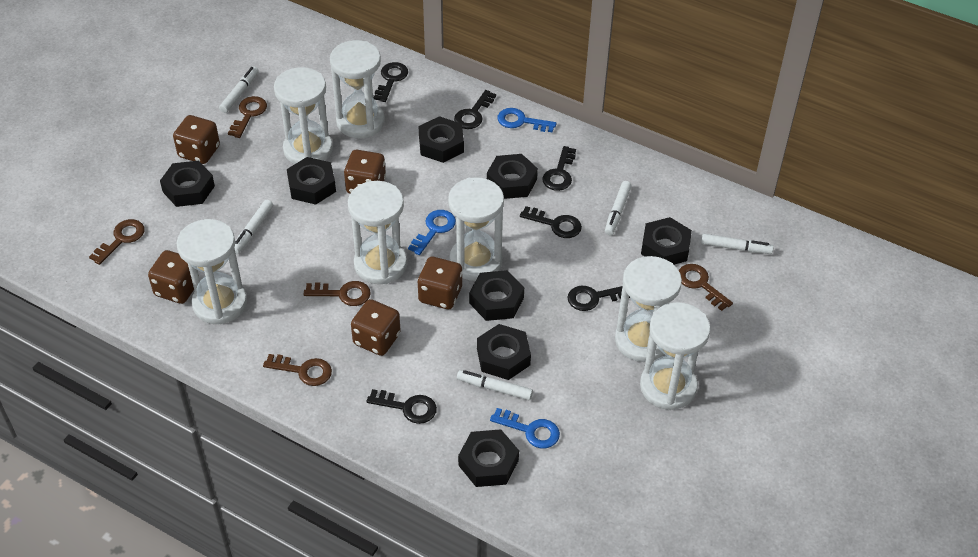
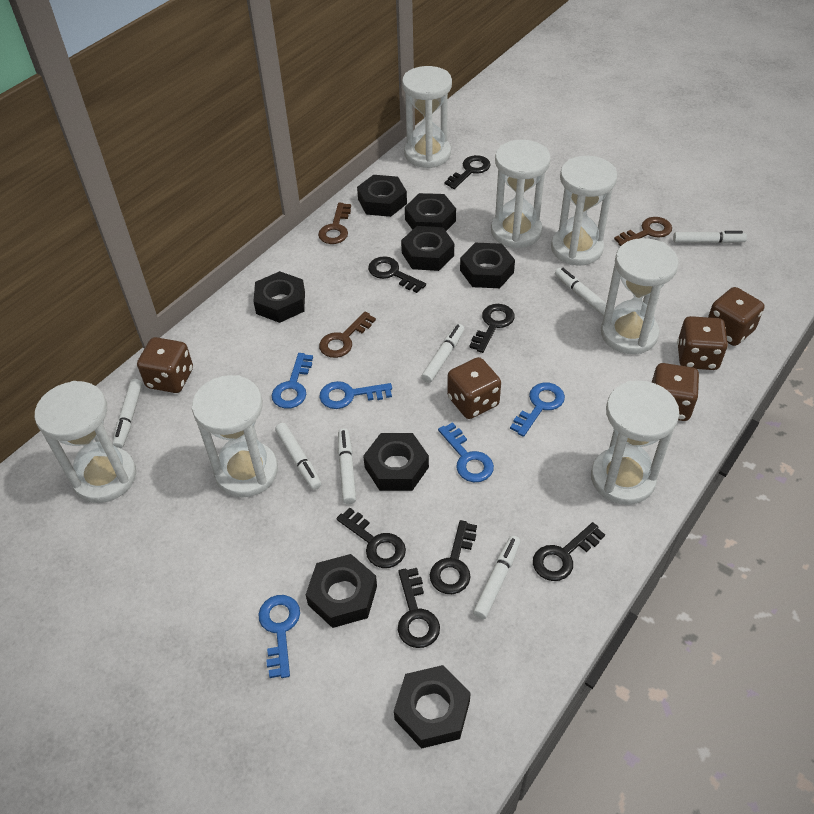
black key: [366,389,437,424] [374,62,408,102] [454,90,496,129] [520,206,582,238] [542,146,576,191] [567,286,630,311] = 6 -> [336,508,406,568] [368,256,426,293] [398,568,440,648] [430,520,477,594] [444,155,491,189] [469,304,515,353] [533,522,605,581] = 7
blue key: [408,210,456,255] [490,408,560,448] [497,108,556,133] = 3 -> [258,595,300,678] [272,353,313,409] [319,381,392,409] [438,422,494,482] [510,383,565,437] = 5
brown key: [89,219,144,265] [228,96,267,138] [263,354,332,386] [304,281,371,306] [678,264,733,311] = 5 -> [318,203,351,244] [319,312,376,358] [614,217,672,246] = 3
white marker: [219,67,259,113] [235,200,273,254] [457,370,533,400] [605,181,632,235] [701,234,774,254] = 5 -> [112,379,142,448] [275,423,321,490] [338,428,356,504] [421,324,464,383] [473,535,520,619] [555,268,607,316] [673,231,747,244] = 7

